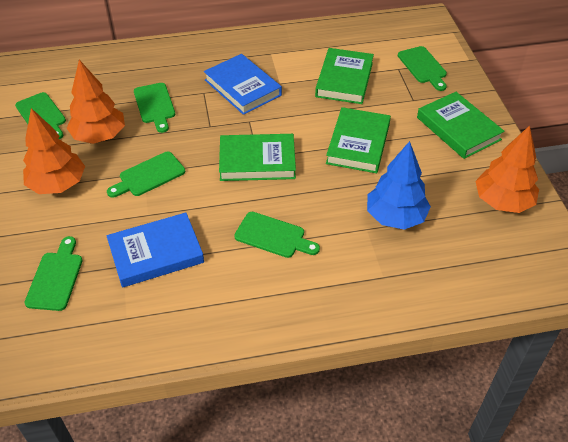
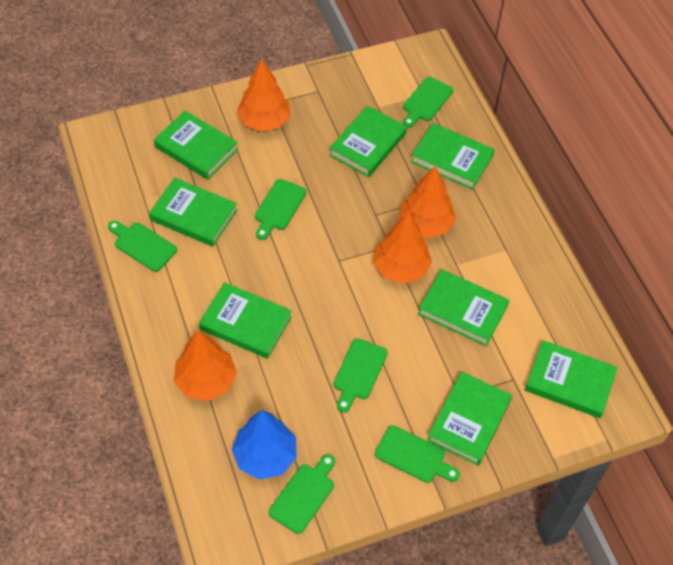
blue book: [107,213,204,288] [204,54,282,115] = 2 -> none = 0
green book: [219,134,296,181] [315,48,374,104] [326,107,391,173] [417,92,504,159] = 4 -> [149,177,237,247] [154,111,238,180] [199,282,292,359] [329,105,407,177] [411,123,495,190] [418,269,509,346] [427,372,512,466] [525,340,618,418] = 8
orange tree: [23,108,85,194] [67,60,125,144] [475,125,539,213] = 3 -> [174,330,237,401] [237,59,290,132] [373,212,432,284] [399,167,456,238] = 4

